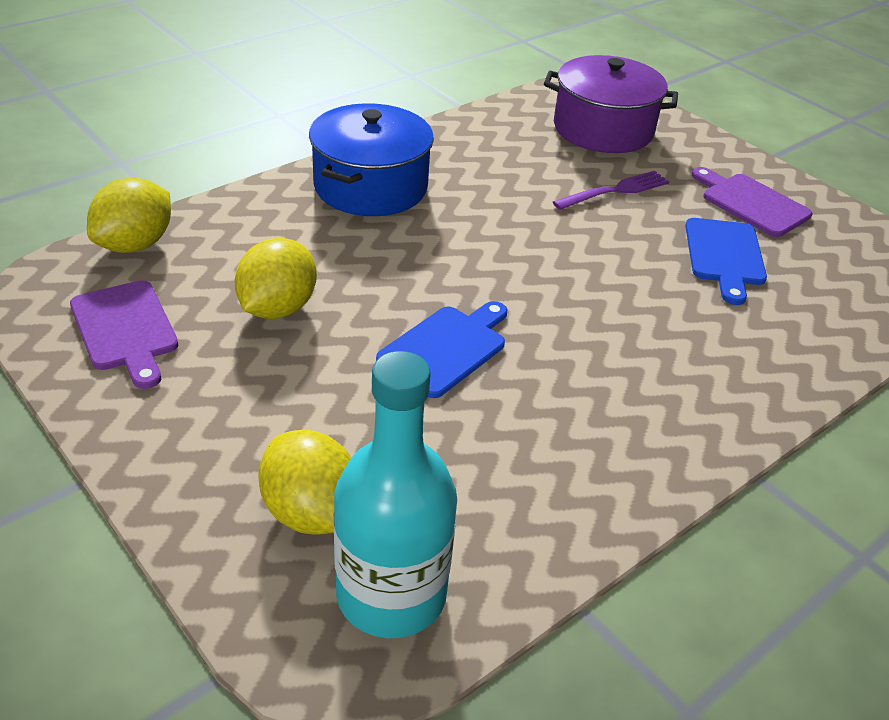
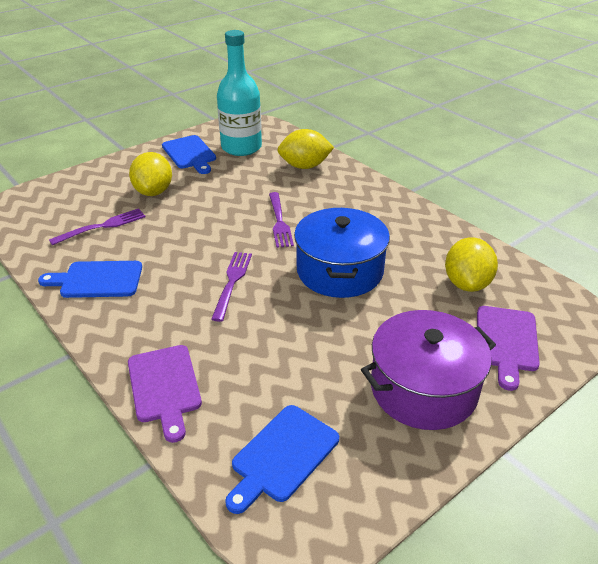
blue cutting board: [376,301,508,398] [685,218,767,305] = 2 -> [38,261,142,298] [162,135,216,174] [225,405,339,514] = 3
purple fork: [553,171,669,210] = 1 -> [49,208,145,245] [211,252,252,322] [269,192,294,248] = 3

